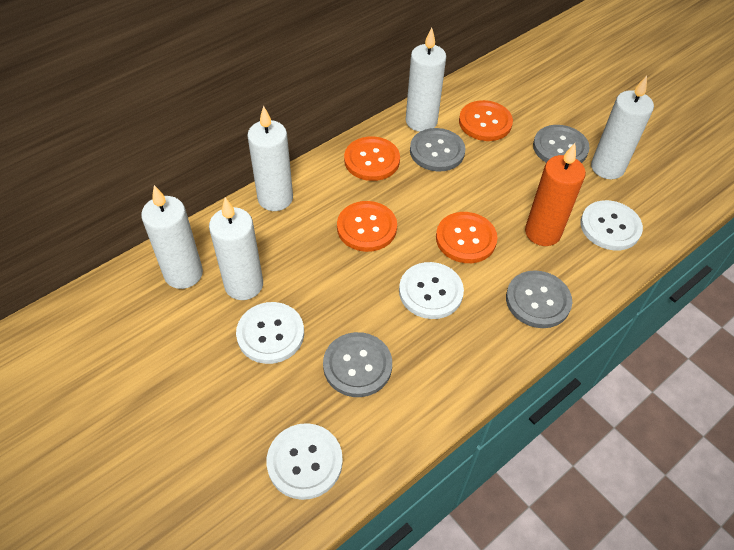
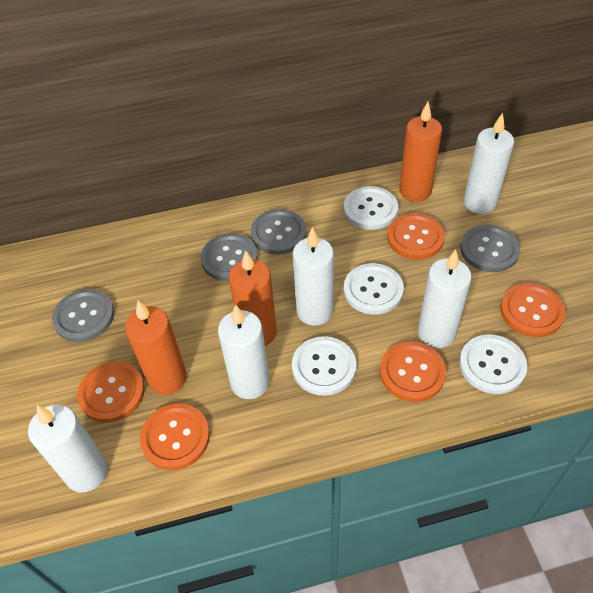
orange button: [337,201,397,252] [344,137,400,181] [436,212,498,263] [459,100,513,141] = 4 -> [77,361,145,423] [140,403,210,470] [380,341,446,402] [387,213,445,259] [500,283,566,337] = 5
orange candle: [525,143,586,246] = 1 -> [125,301,187,395] [229,251,277,346] [399,102,442,202] = 3

